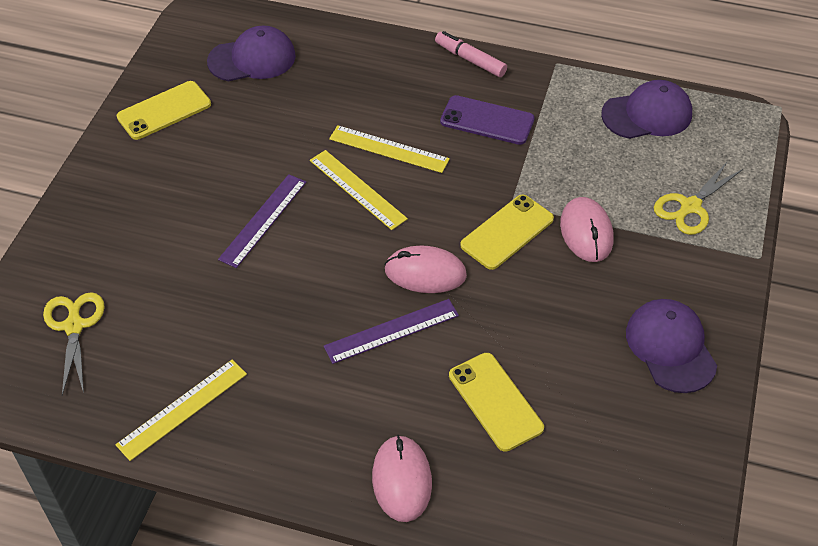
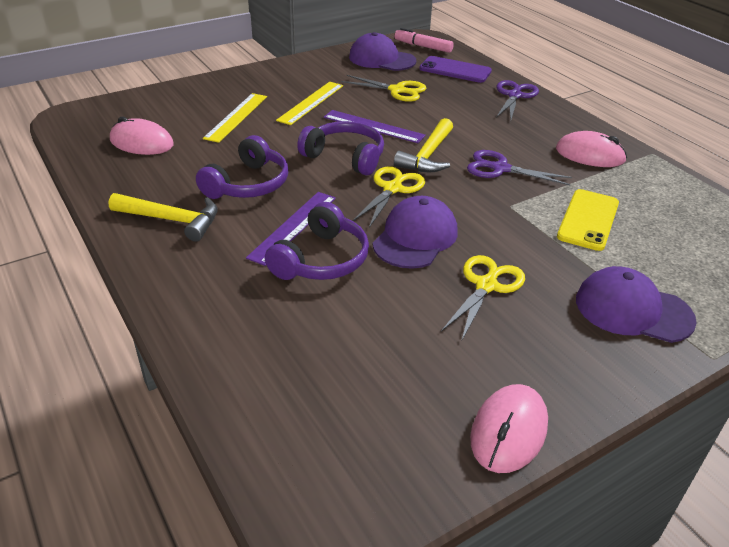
purple headphones: none = 0 -> [196,135,288,199] [265,202,369,280] [297,121,384,176] = 3
purple scissors: none = 0 -> [467,150,572,185] [496,80,539,119] = 2
yellow hammer: none = 0 -> [109,193,218,242] [394,118,453,172] = 2
yellow phone: [117,81,211,140] [449,353,544,452] [460,195,554,270] = 3 -> [557,189,619,251] = 1
yellow ruler: [115,360,247,461] [310,150,408,230] [329,125,450,173] = 3 -> [203,93,267,143] [276,82,343,125] = 2
yellow scissors: [43,292,105,395] [654,161,743,235] = 2 -> [341,75,426,102] [352,166,425,228] [441,255,525,342] = 3

